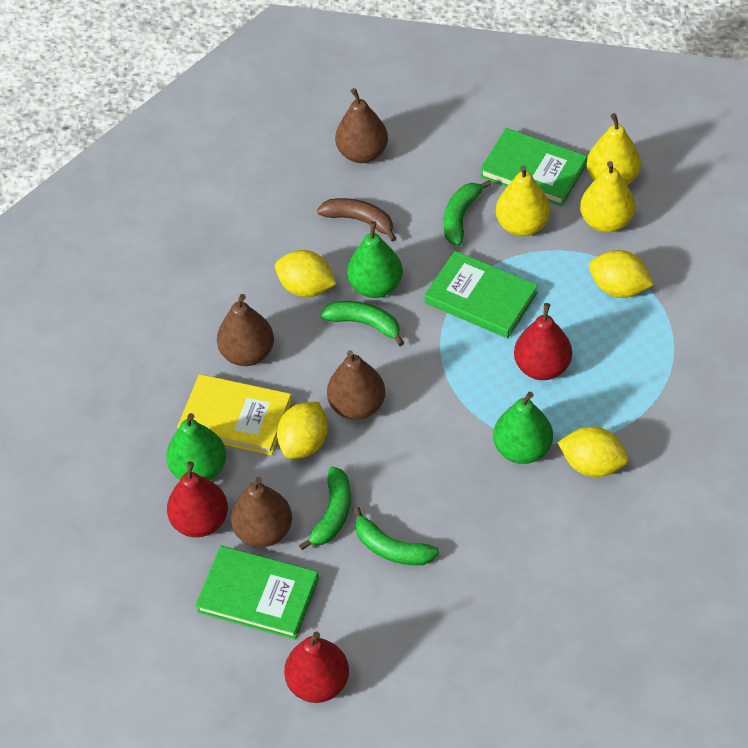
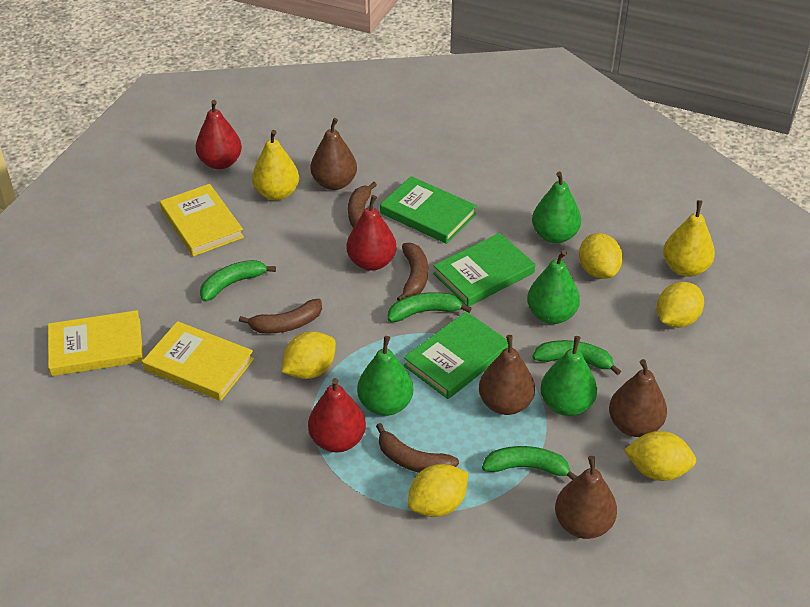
brown banana: [317,198,397,242] = 1 -> [239,299,322,333] [348,182,377,228] [376,423,459,473] [397,243,428,301] = 4
green pear: [166,413,226,480] [347,221,403,298] [493,392,553,464] = 3 -> [357,336,413,416] [527,250,580,324] [532,171,581,243] [540,336,597,416] = 4
yellow book: [177,374,292,455] = 1 -> [48,310,143,376] [142,321,254,401] [160,184,244,256] = 3
yellow lemon: [275,250,337,297] [277,402,328,459] [557,426,629,477] [589,250,654,298] = 4 -> [281,331,336,379] [408,464,468,517] [579,233,623,279] [624,431,696,481] [657,282,704,328] = 5
yellow pear: [496,165,550,236] [580,161,635,232] [587,113,641,185] = 3 -> [252,130,299,200] [663,200,715,277] = 2

